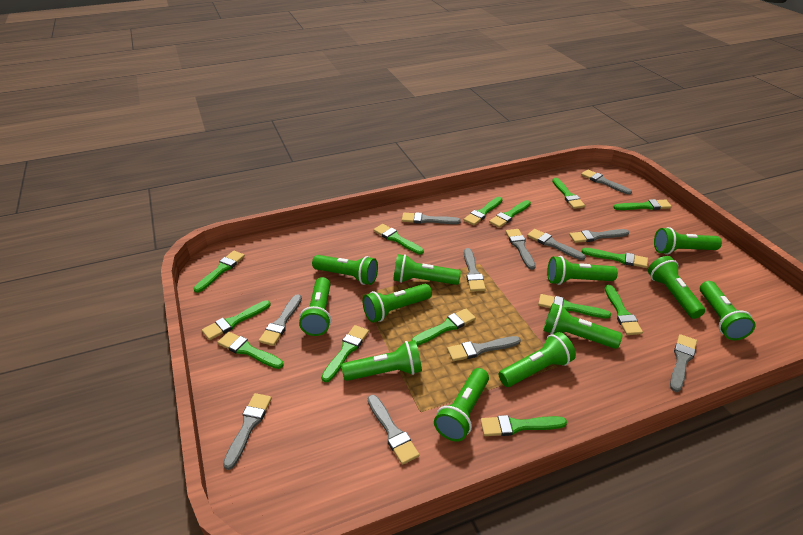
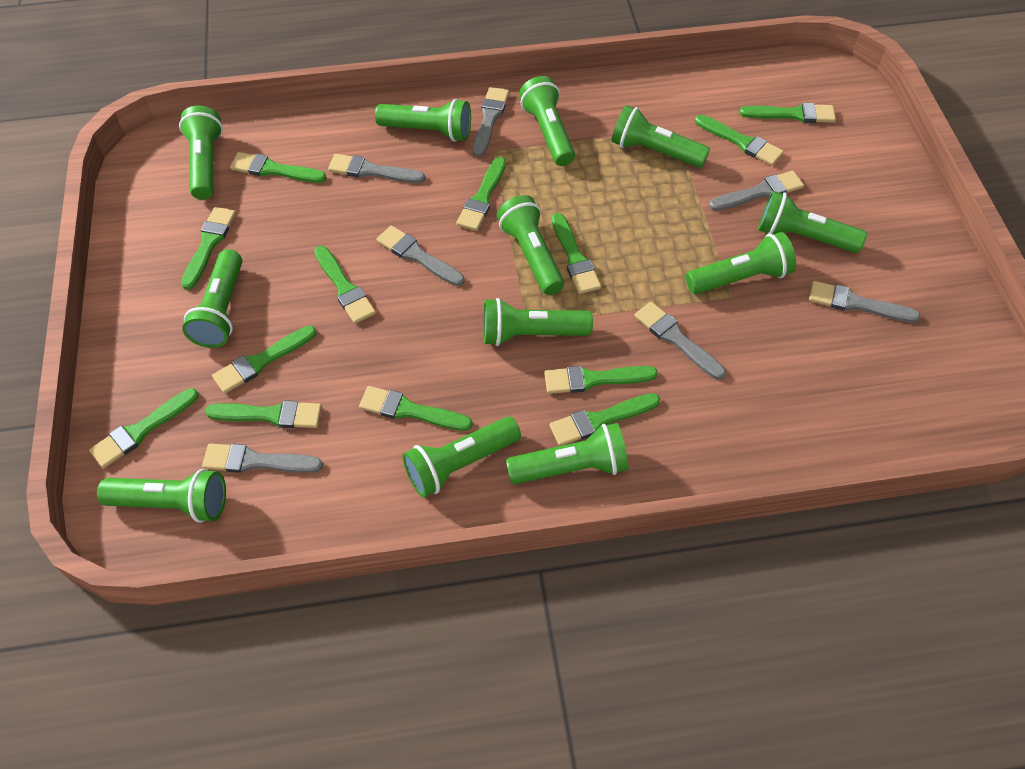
green brush: [193,251,245,293] [202,300,271,340] [217,332,284,369] [321,325,369,383] [373,224,424,255] [411,309,476,345] [464,197,503,225] [480,415,567,436] [489,200,531,228] [538,294,611,319] [552,178,585,209] [582,248,648,268] [605,285,643,335] [613,199,672,210] = 14 -> [89,388,199,468] [181,207,236,290] [205,400,322,428] [212,325,317,394] [230,152,326,183] [314,246,376,324] [359,386,473,431] [456,157,506,231] [544,366,658,394] [549,393,660,446] [552,213,601,294] [695,115,784,165] [740,103,836,123] = 13
grey brush: [223,393,272,470] [259,294,302,346] [368,395,420,465] [402,212,461,224] [447,336,521,361] [464,248,486,292] [506,229,536,270] [527,229,586,260] [569,229,629,243] [581,169,632,195] [670,334,697,392] = 11 -> [202,444,323,473] [328,154,425,183] [376,225,464,286] [473,87,509,157] [634,302,726,379] [709,171,804,211] [809,281,920,323] = 7

